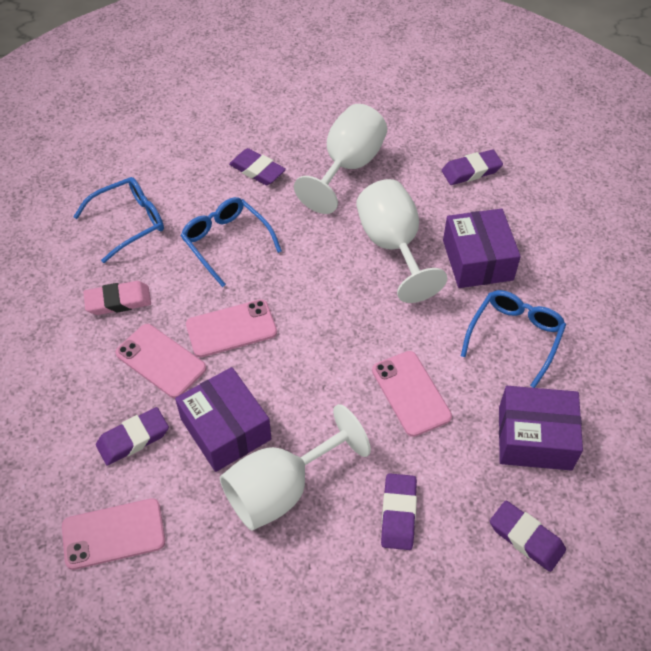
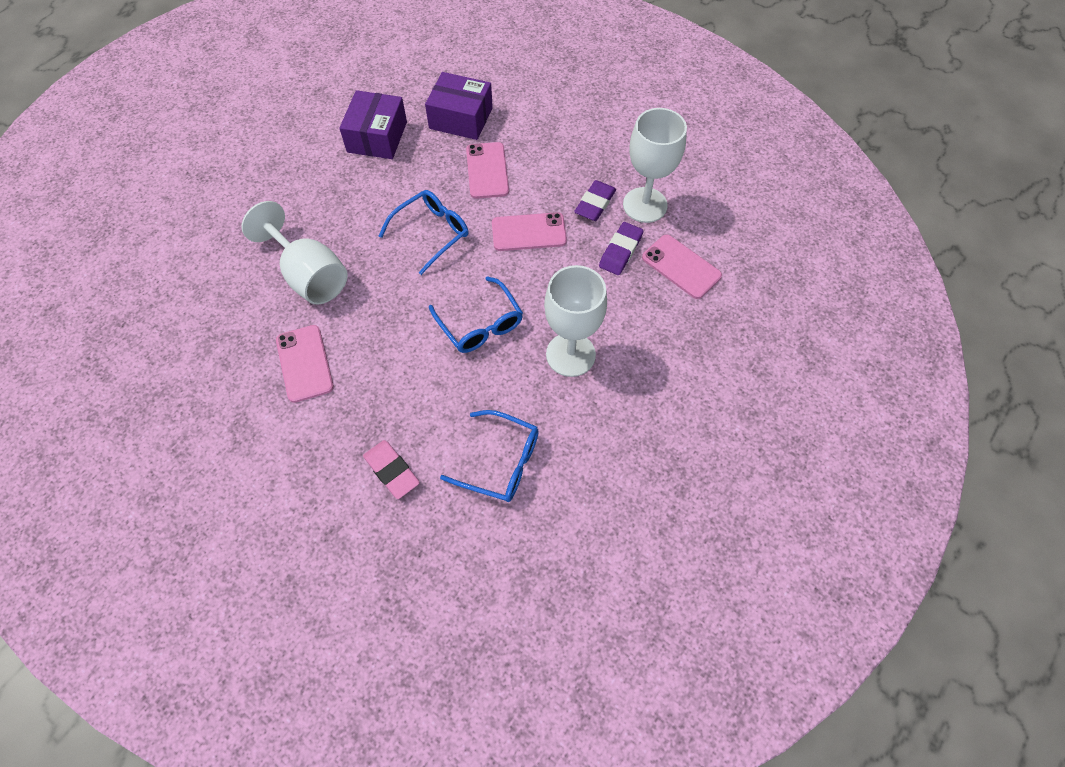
purple box: [175,367,271,472] [443,208,521,288] [499,386,583,471] = 3 -> [339,90,407,159] [425,72,493,140] = 2
purple eraser: [96,407,169,466] [229,148,286,185] [381,473,417,550] [442,149,503,185] [490,500,566,572] = 5 -> [574,180,616,221] [599,222,643,275] = 2

